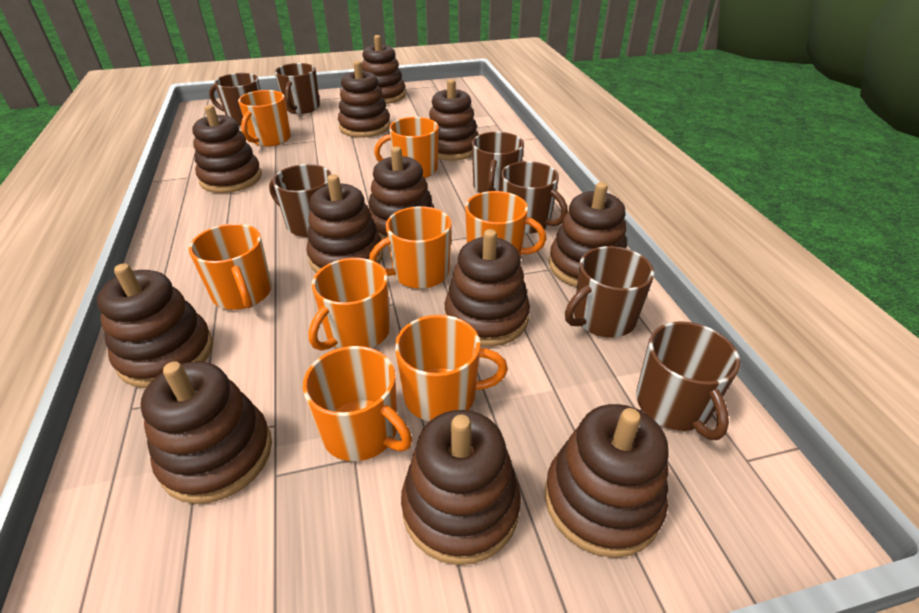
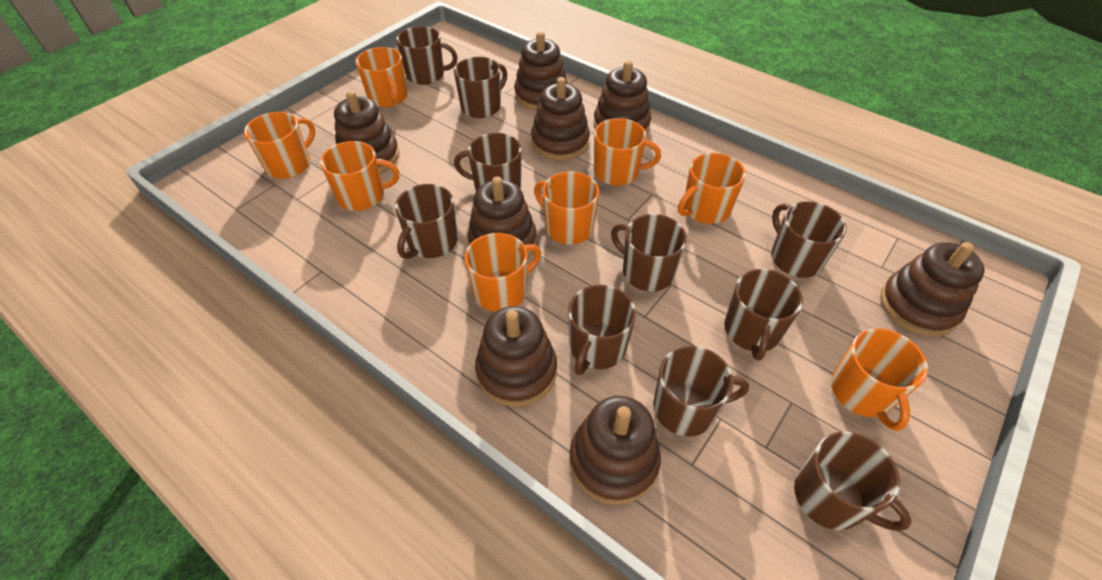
brown mug: [209,73,260,126] [269,164,332,237] [275,63,320,114] [472,132,524,193] [501,161,568,234] [565,246,654,337] [636,321,740,440] = 7 -> [395,184,458,259] [396,26,458,85] [454,57,507,118] [454,133,521,190] [568,285,636,375] [611,214,687,292] [653,346,749,436] [724,269,803,361] [771,201,847,278] [794,431,912,531] = 10
brown stacking toy: [97,263,213,388] [141,361,272,504] [192,105,262,193] [306,174,383,273] [338,61,390,138] [362,35,406,104] [368,146,434,240] [401,410,521,565] [429,79,479,161] [444,229,530,347] [545,404,669,558] [549,182,627,287] = 12 -> [334,91,399,173] [467,177,537,258] [475,306,557,407] [514,32,568,111] [531,77,590,161] [569,396,661,505] [593,60,651,134] [880,242,984,337] = 8

